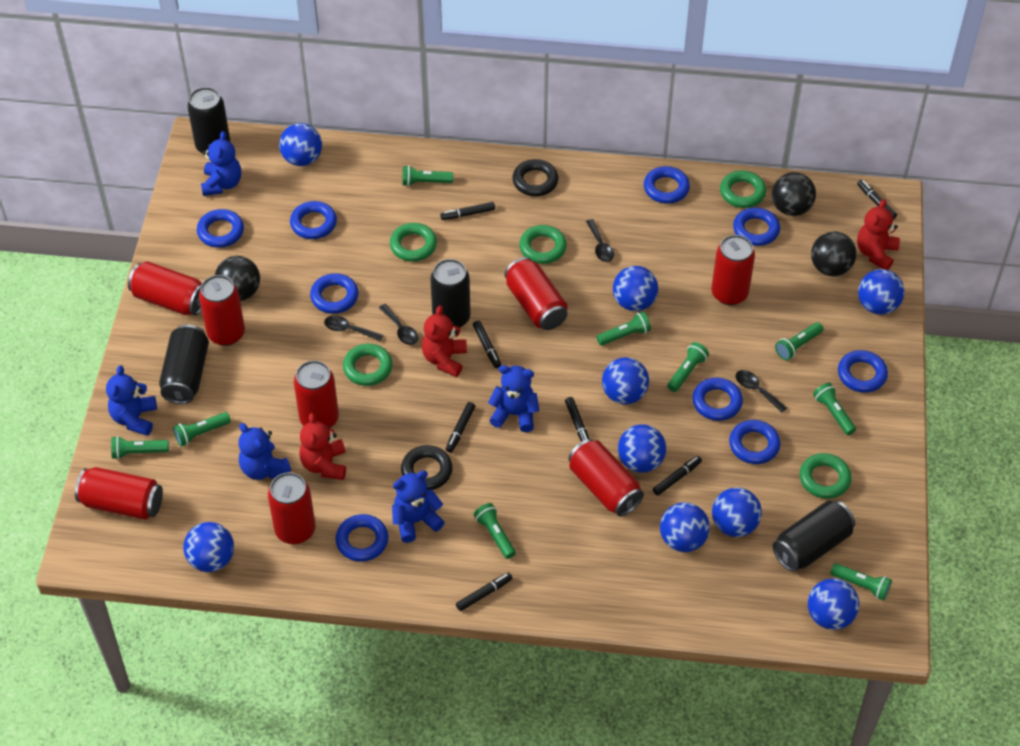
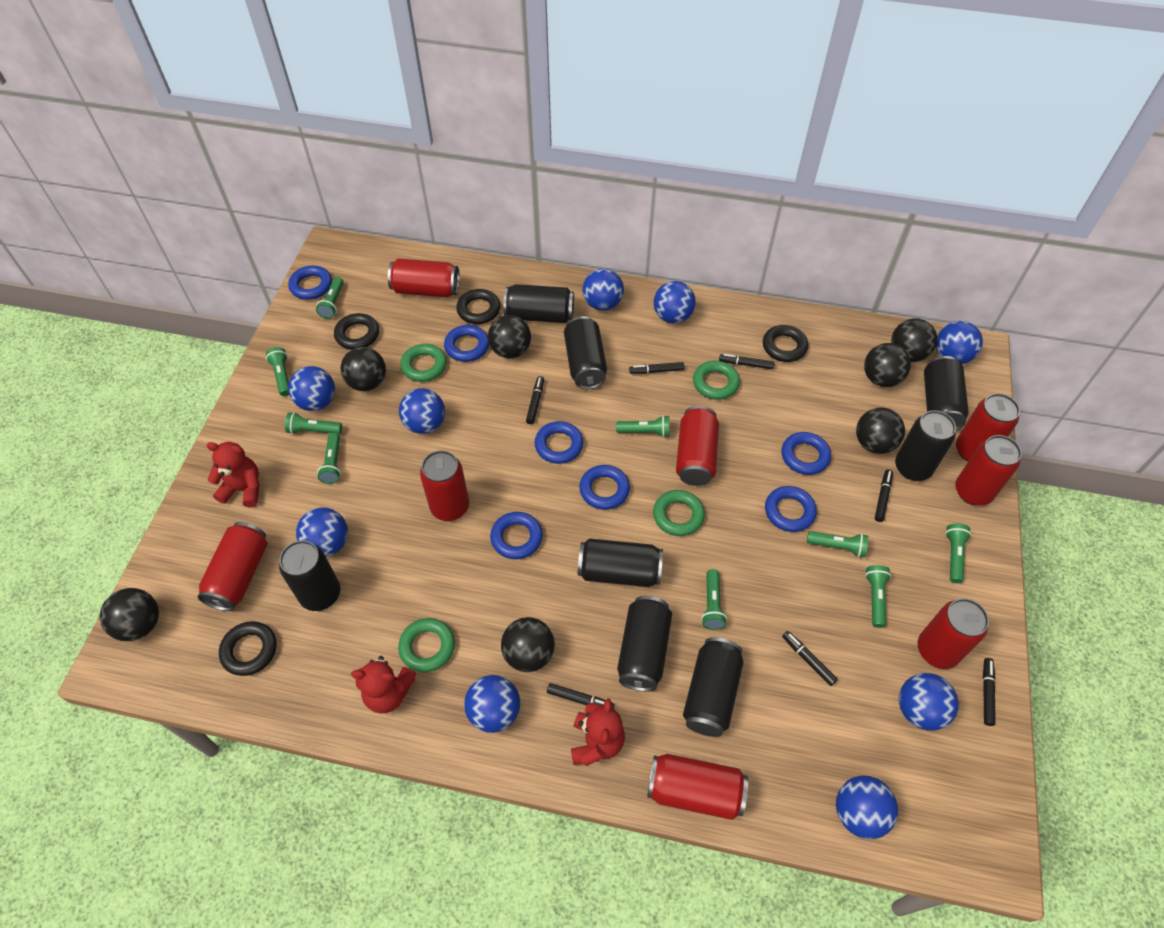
black ball: [215,256,260,301] [772,172,816,216] [811,231,856,276] = 3 -> [100,588,159,641] [341,347,386,391] [488,315,531,358] [501,617,555,672] [856,408,905,454] [864,343,911,387] [891,318,937,362] = 7
black can: [159,324,209,404] [187,87,230,154] [430,259,471,327] [772,501,855,572] = 4 -> [279,540,340,611] [503,284,574,323] [564,316,607,389] [578,538,663,587] [617,596,672,692] [683,637,744,737] [895,410,956,481] [924,356,969,430] = 8
black ring: [401,445,453,490] [513,159,559,196] = 2 -> [219,621,277,676] [334,313,379,350] [456,289,500,324] [763,325,808,362] = 4
black spoon: [324,316,383,341] [379,304,418,345] [586,219,614,262] [735,370,787,413] = 4 -> none = 0
blue ring: [197,209,244,248] [290,201,337,239] [310,273,358,314] [335,514,388,562] [644,166,690,204] [692,377,743,421] [729,420,781,464] [733,207,780,246] [838,350,888,393] = 9 -> [288,266,332,300] [444,325,489,362] [490,512,543,559] [535,421,584,464] [579,465,630,510] [765,486,817,532] [782,432,831,475] = 7
blue teddy bear: [106,365,157,436] [201,131,241,196] [238,423,291,480] [392,471,445,543] [488,365,539,432] = 5 -> none = 0
green ring: [343,344,393,386] [390,223,437,262] [519,225,567,264] [720,171,766,208] [800,453,852,499] = 5 -> [398,618,455,672] [400,344,447,382] [653,490,705,536] [693,361,740,400] = 4

